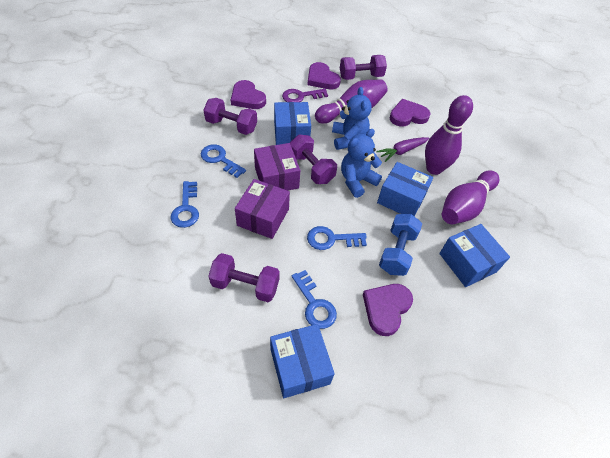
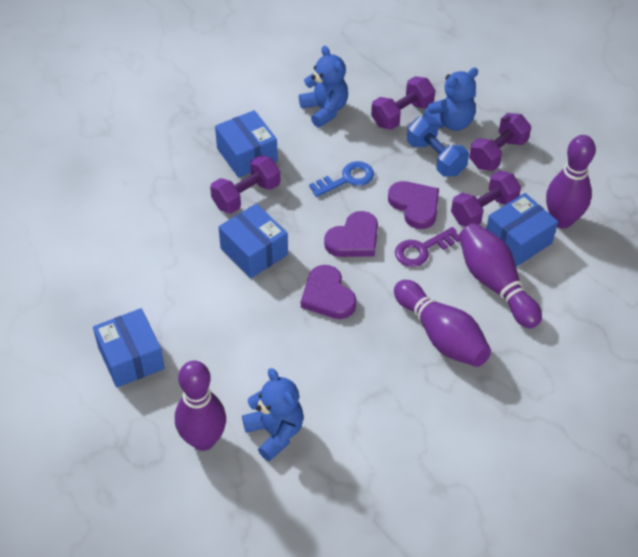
blue key: [170,181,199,228] [201,144,246,178] [292,270,337,329] [307,226,367,250] = 4 -> [309,161,374,197] = 1
blue teddy bear: [332,87,372,150] [341,129,382,198] = 2 -> [242,368,304,462] [299,46,348,127] [423,68,478,131] = 3
purple bowling pin: [315,80,388,124] [425,95,473,175] [442,170,499,224] = 3 -> [175,361,226,451] [394,280,491,367] [459,223,542,328] [546,135,596,228] = 4
purple box: [235,179,290,239] [254,143,300,191] = 2 -> none = 0
purple carrot: [376,137,429,162] = 1 -> none = 0
purple heart: [231,80,266,109] [307,62,341,89] [363,284,413,336] [390,99,431,127] = 4 -> [301,265,356,319] [324,211,378,257] [388,181,439,229] = 3

